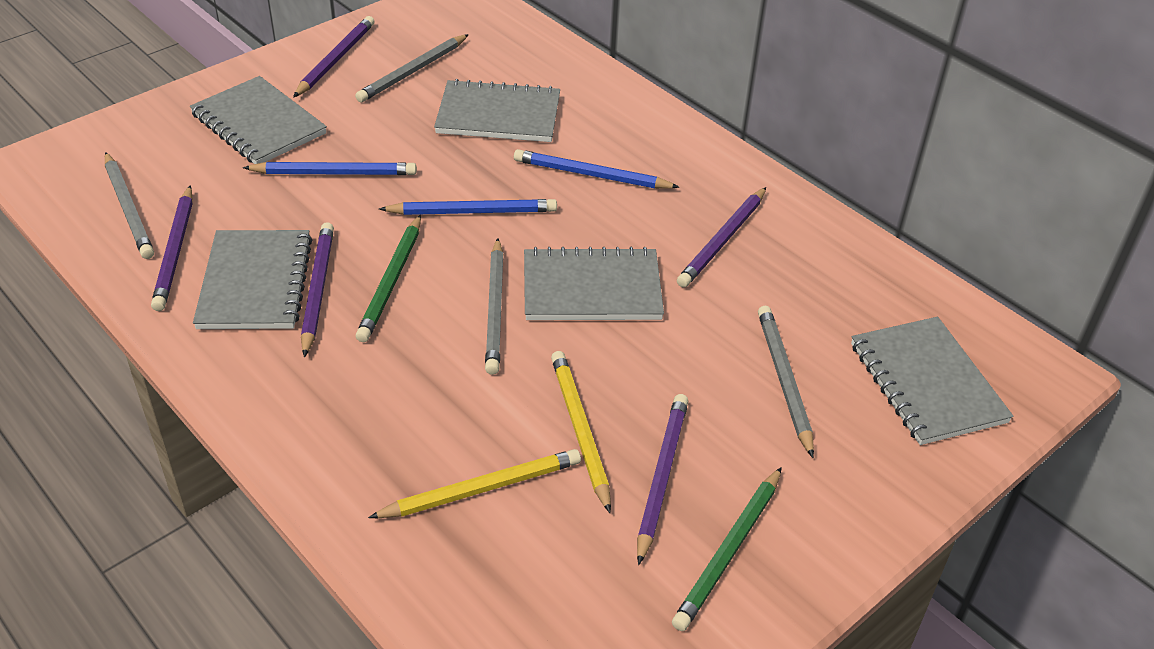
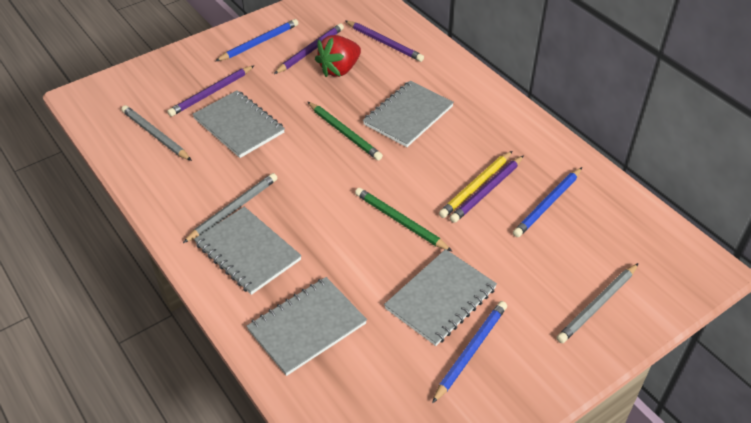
grey pencil: [105,152,154,259] [355,34,469,102] [485,238,504,375] [758,306,814,458] = 4 -> [121,105,192,161] [183,173,277,243] [556,263,639,343] = 3
purple pencil: [151,185,193,311] [293,16,375,98] [301,222,334,358] [637,394,688,565] [677,187,766,288] = 5 -> [167,66,254,117] [274,23,344,74] [346,21,424,62] [450,155,524,223] = 4
red strawberry: none = 0 -> [315,35,361,77] = 1
yellow pencil: [368,449,581,518] [551,351,611,513] = 2 -> [439,151,512,218] = 1

